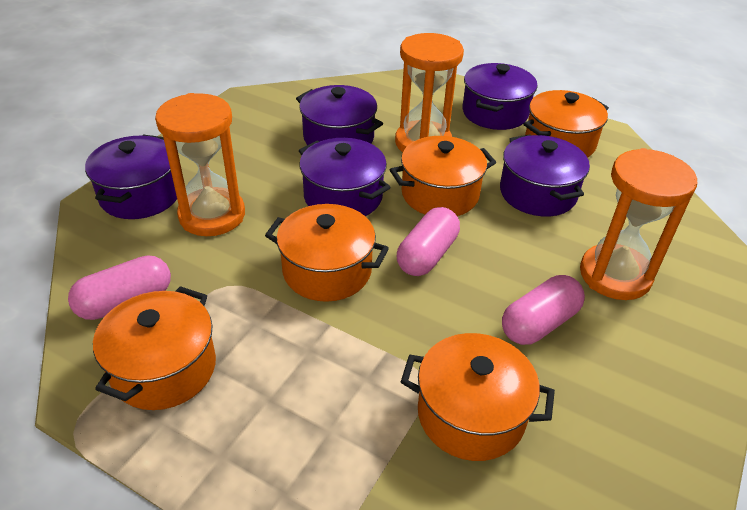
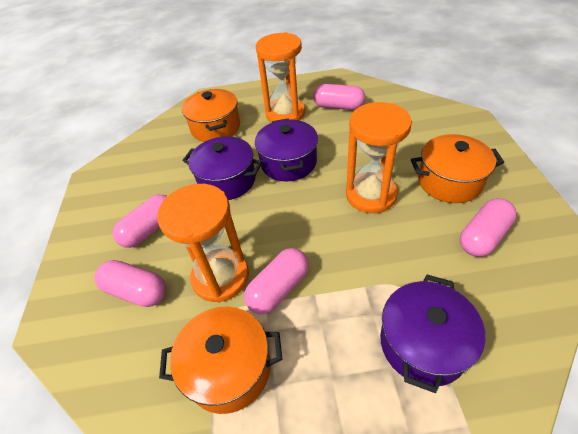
orange pot: [93,286,216,410] [265,204,389,302] [390,136,496,216] [401,333,555,461] [524,90,609,158] = 5 -> [159,306,282,414] [182,89,240,142] [411,134,504,203] = 3
pink capsule: [68,255,171,320] [397,207,460,276] [502,275,585,345] = 3 -> [95,260,166,307] [113,194,167,248] [244,248,309,314] [313,84,365,110] [460,198,517,257] = 5
purple pot: [85,135,177,219] [296,85,383,145] [299,138,391,216] [462,63,537,130] [500,134,590,216] = 5 -> [182,136,263,200] [255,118,318,181] [380,275,485,393] = 3

